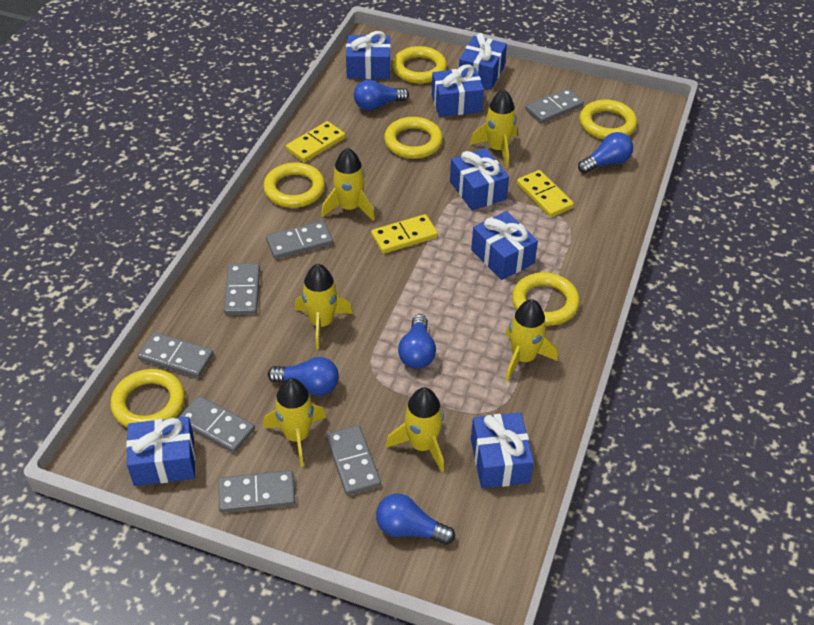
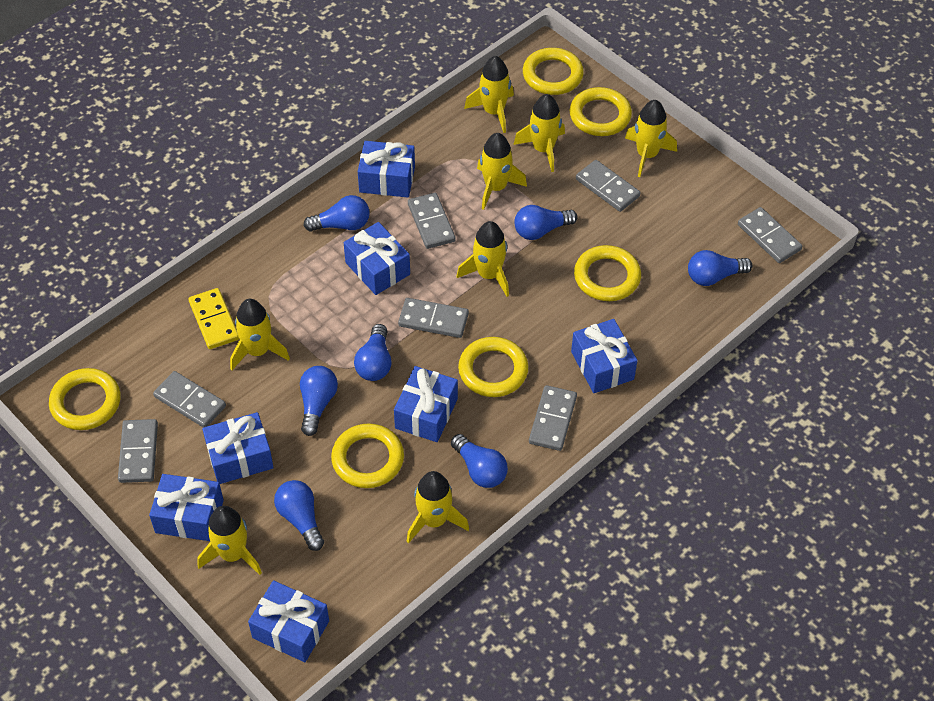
blue light bulb: [268,357,339,396] [354,80,409,111] [376,494,455,545] [398,314,436,369] [578,132,633,174] = 5 -> [274,480,324,551] [300,366,338,436] [304,195,370,232] [354,324,392,381] [451,434,508,488] [514,205,577,240] [688,250,753,286] = 7
yellow domino: [286,121,345,162] [371,214,438,254] [517,170,574,217] = 3 -> [189,288,239,349] = 1
yellow rocket: [263,378,326,467] [295,264,353,349] [321,148,375,221] [386,387,444,472] [470,89,517,167] [505,299,558,381] = 6 -> [197,506,262,575] [230,299,290,370] [407,471,469,544] [457,221,509,297] [464,56,514,133] [477,133,527,210] [513,94,565,172] [625,100,677,177] = 8

